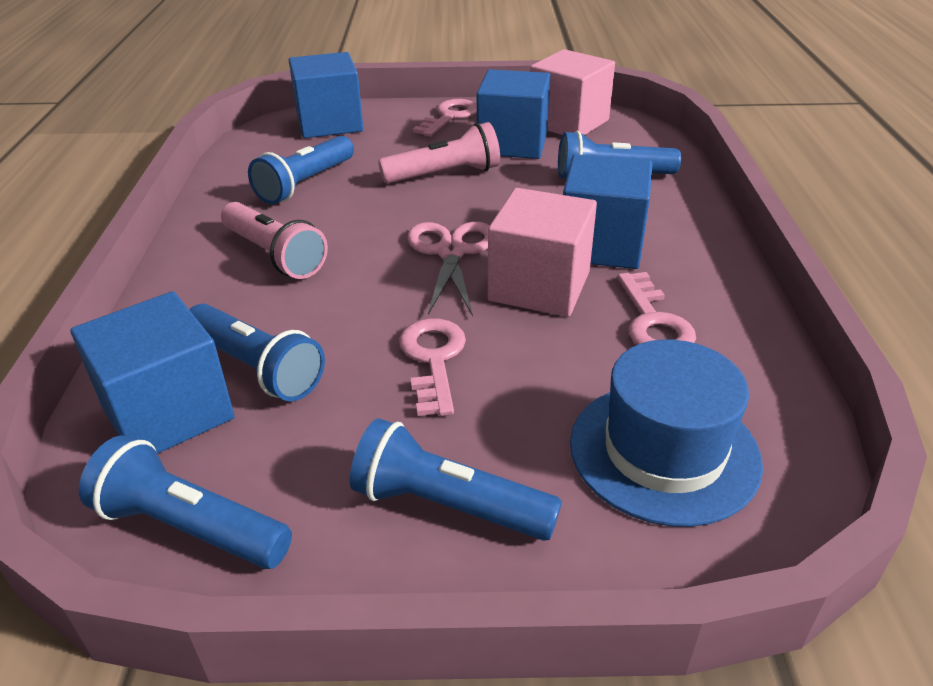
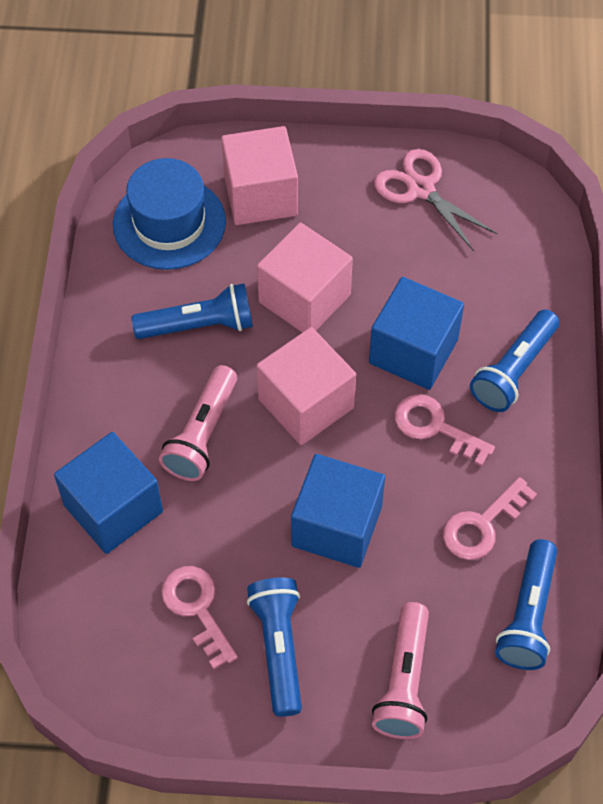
blue cube: [71,291,235,454] [289,52,363,138] [477,69,551,159] [563,154,652,269] = 4 -> [54,432,163,554] [291,454,385,568] [369,277,464,390] = 3
blue flashlight: [79,436,292,569] [189,304,325,401] [248,136,354,204] [350,418,562,541] [558,131,681,179] = 5 -> [131,283,253,339] [247,578,302,717] [470,309,559,412] [495,539,557,670] = 4
pink cube: [488,188,597,317] [530,49,615,135] = 2 -> [221,126,298,225] [257,223,353,333] [257,327,356,445] = 3

